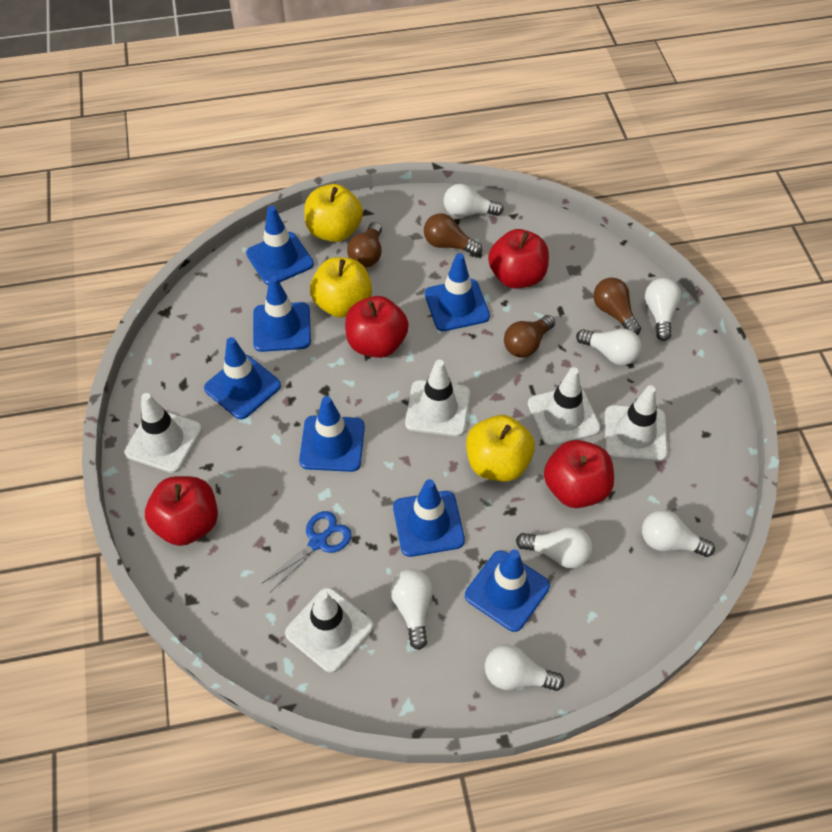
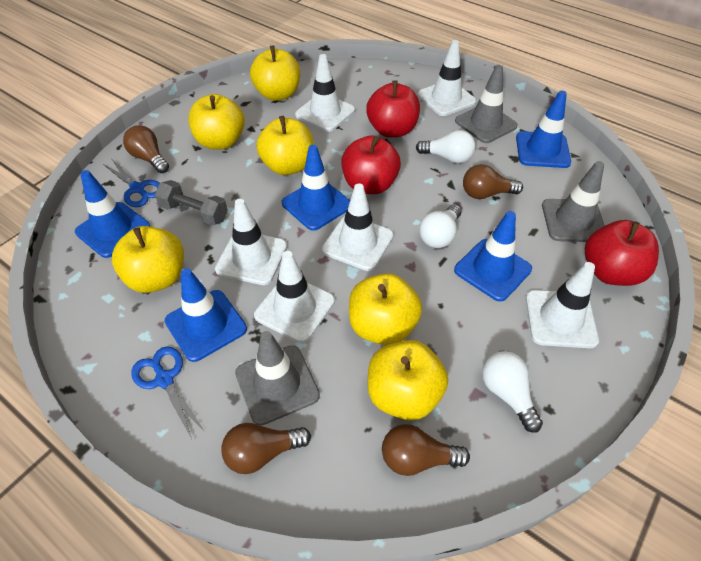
blue scissors: [261,511,352,592] = 1 -> [103,158,159,207] [131,346,206,439] = 2
blue traffic cone: [204,337,281,419] [246,206,314,285] [253,276,311,352] [299,396,365,472] [393,479,465,557] [425,253,490,331] [465,549,550,632] = 7 -> [75,170,151,258] [165,268,247,362] [282,145,350,231] [454,211,532,302] [516,91,571,168] = 5
grey dumbbell: none = 0 -> [155,180,228,226] = 1
grey traffic cone: none = 0 -> [235,331,320,425] [455,65,518,143] [542,161,605,242] = 3
red apple: [145,476,218,546] [345,296,409,358] [488,229,549,289] [544,440,614,508] = 4 -> [341,136,401,194] [366,80,420,138] [585,220,659,286] = 3
white light bulb: [390,569,433,650] [444,184,504,218] [485,644,564,691] [516,526,593,568] [576,329,641,365] [642,510,715,557] [645,278,681,341] = 7 -> [416,130,475,163] [419,204,462,248] [482,351,543,433] = 3
white traffic cone: [125,393,202,473] [285,587,373,673] [405,360,470,437] [528,367,601,447] [605,385,668,462] = 5 -> [215,199,287,285] [254,251,335,343] [295,54,355,132] [322,184,394,271] [418,40,476,116] [526,262,599,348] = 6
yellow apple: [304,184,363,242] [310,257,372,318] [466,415,535,482] = 3 -> [112,226,184,293] [188,94,245,150] [250,46,300,101] [256,116,314,175] [349,273,422,345] [368,340,448,420] = 6

